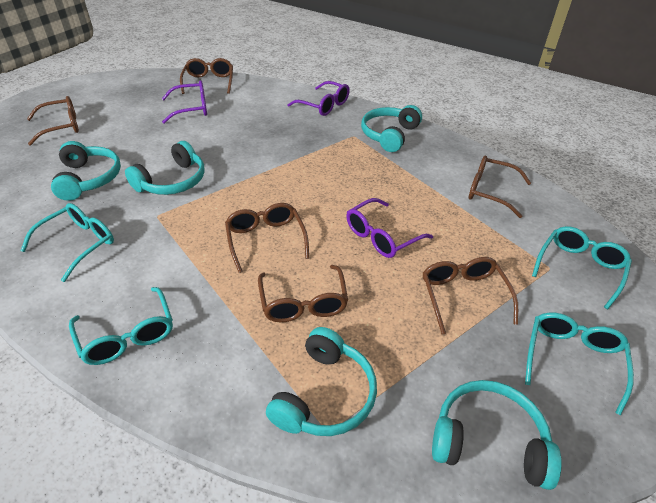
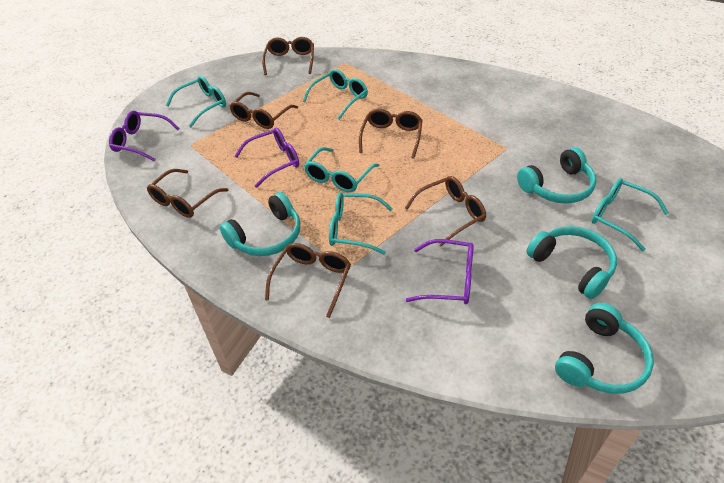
turquoise glasses: [21,203,114,282] [69,287,173,365] [525,313,634,416] [532,226,632,309] = 4 -> [166,76,226,127] [303,69,368,120] [304,147,379,192] [329,192,393,255] [592,178,669,251] = 5
turquoise headphones: [51,141,121,201] [125,141,205,195] [266,327,377,436] [361,105,422,152] [432,380,562,490] = 5 -> [220,192,300,256] [517,147,596,203] [526,226,617,299] [555,303,654,394] = 4

